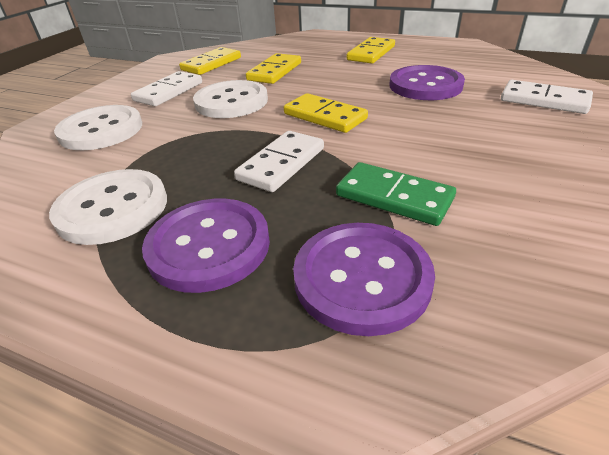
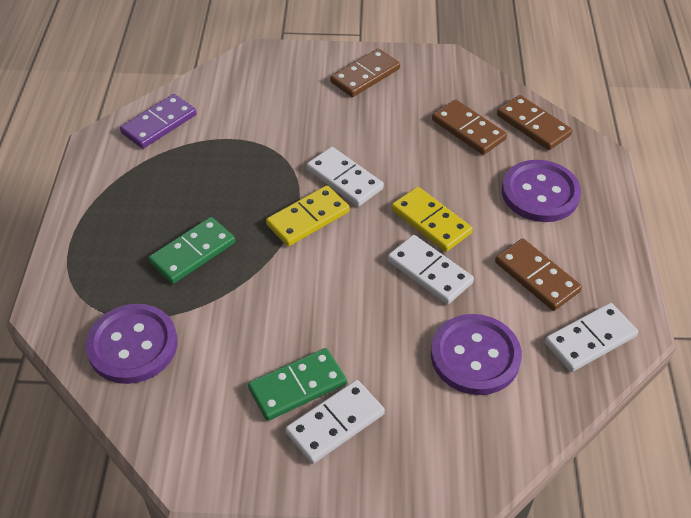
brown domino: none = 0 -> [330,49,400,97] [432,99,507,155] [495,238,582,311] [497,95,573,150] = 4
green domino: [336,162,456,226] = 1 -> [148,217,235,284] [248,348,347,421] = 2
purple domino: none = 0 -> [120,94,196,149] = 1
white button: [49,169,167,245] [54,105,142,150] [193,80,268,118] = 3 -> none = 0
white domino: [131,71,202,106] [234,131,324,192] [501,80,593,114] = 3 -> [285,380,385,464] [307,147,384,207] [388,235,474,304] [545,303,638,372] = 4
yellow domino: [179,47,241,75] [246,53,301,84] [284,93,368,133] [347,37,395,63] = 4 -> [266,185,350,246] [392,187,473,252] = 2

